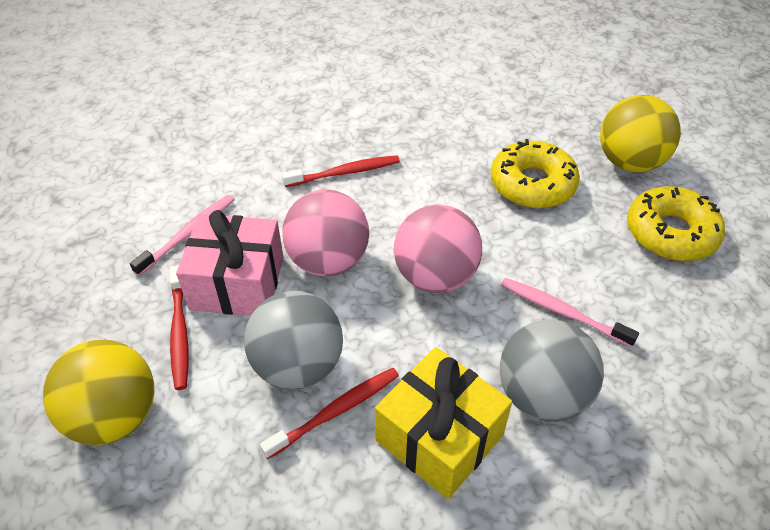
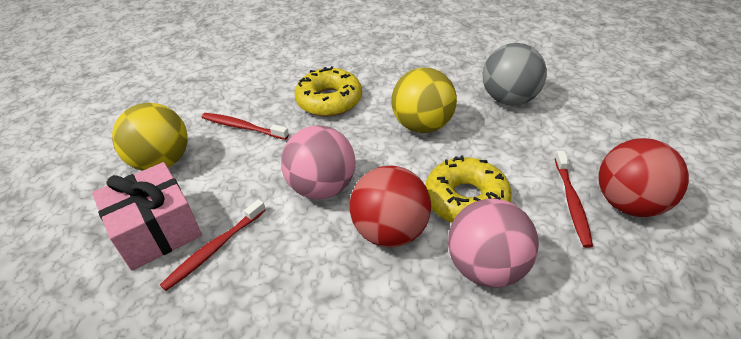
grey ball: [244,291,343,390] [500,320,604,422] = 2 -> [483,43,547,106] = 1
pink toothbrush: [130,195,235,276] [501,278,639,347] = 2 -> none = 0
red ball: none = 0 -> [350,166,431,247] [599,138,689,217] = 2
yellow gift: [375,347,512,499] = 1 -> none = 0

